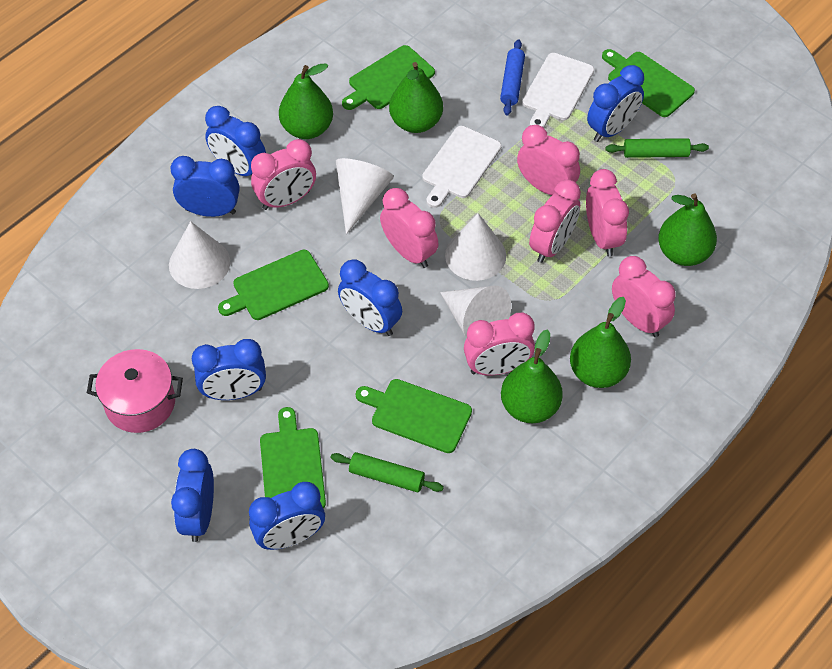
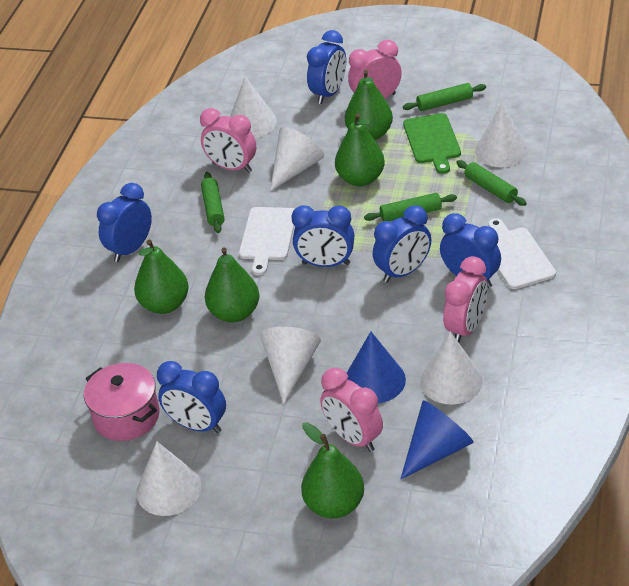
blue clock: [171,156,240,217] [171,449,214,542] [192,339,266,400] [205,106,266,176] [249,482,325,550] [338,259,402,336] [587,65,644,142] = 7 -> [97,183,152,262] [157,361,226,433] [291,205,354,267] [307,30,346,104] [373,205,431,283] [440,213,501,288] = 6
blue cone: none = 0 -> [347,332,406,403] [401,401,474,479] = 2
blue rolling pin: [500,39,525,116] = 1 -> none = 0
green cutting board: [218,250,329,320] [260,407,326,508] [342,45,435,110] [356,379,472,453] [602,49,695,117] = 5 -> [403,113,461,174] = 1
green rolling pin: [331,452,444,492] [606,138,709,158] = 2 -> [201,172,225,233] [364,193,457,222] [403,83,486,111] [457,160,527,206] = 4
pink clock: [251,139,316,210] [380,188,438,268] [464,313,535,376] [517,125,580,195] [529,179,581,263] [586,169,629,257] [612,256,676,337] = 7 -> [200,108,256,173] [320,368,383,452] [348,40,402,99] [443,256,488,342] = 4
white cone: [169,221,231,289] [336,158,394,234] [440,286,511,338] [445,213,506,281] = 4 -> [136,442,201,516] [230,76,277,138] [260,327,321,404] [270,127,324,191] [420,332,483,404] [475,103,528,167] = 6

